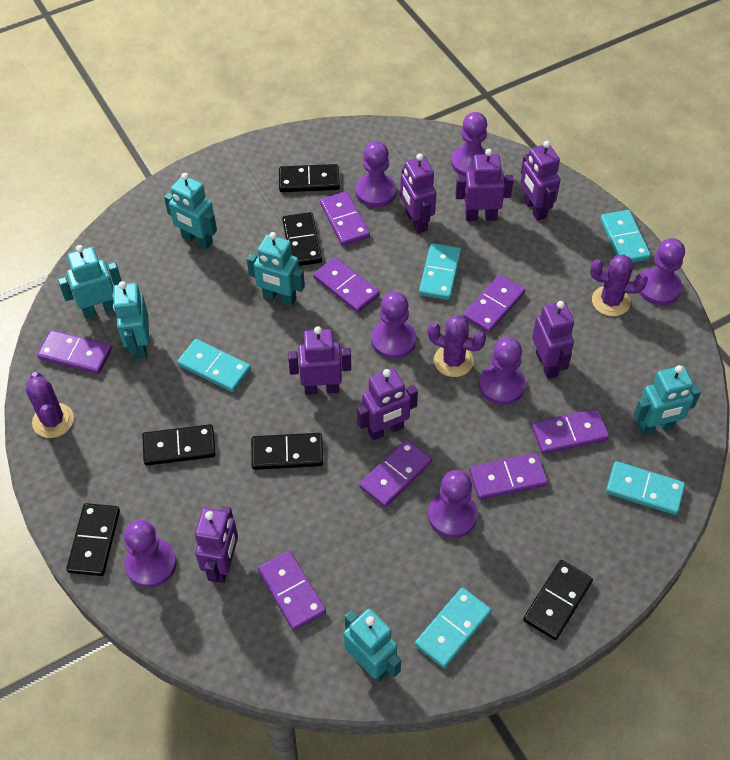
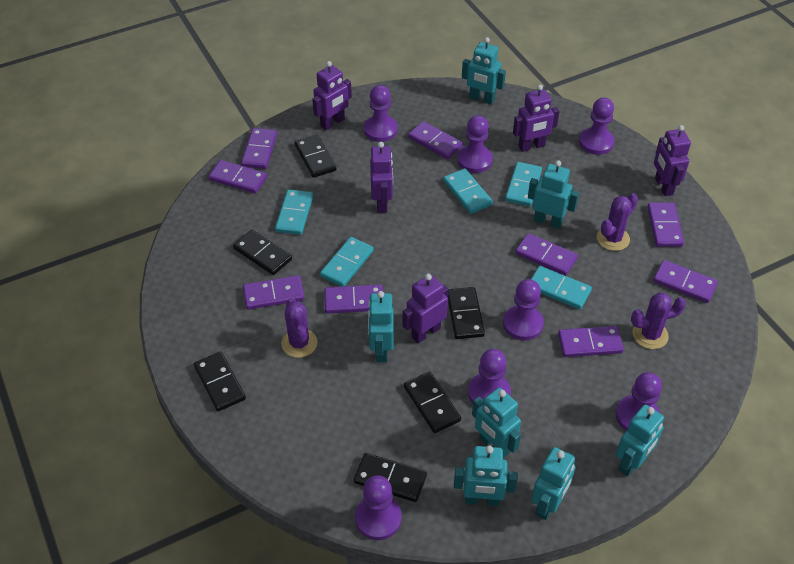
purple domino: [37,330,112,374] [258,551,326,631] [313,257,380,313] [320,191,370,246] [359,439,432,508] [463,274,525,333] [469,453,548,500] [532,409,609,454] = 8 -> [209,160,267,194] [241,128,277,169] [243,275,305,310] [324,284,383,314] [408,121,463,159] [515,233,578,276] [558,326,624,357] [647,203,684,247] [653,260,718,303] = 9
purple robot: [195,507,238,583] [288,326,351,395] [357,368,418,441] [400,154,436,234] [455,149,513,221] [520,141,560,221] [532,301,574,379] = 7 -> [312,61,352,130] [370,142,393,213] [402,274,449,344] [513,85,560,152] [654,125,691,196] = 5
turquoise robot: [58,245,121,319] [113,281,149,359] [164,173,217,250] [247,232,305,306] [344,608,401,682] [634,365,701,435] = 6 -> [368,291,394,362] [454,446,518,506] [462,37,506,105] [472,388,521,458] [528,160,579,229] [531,447,576,520] [616,404,664,476] = 7

